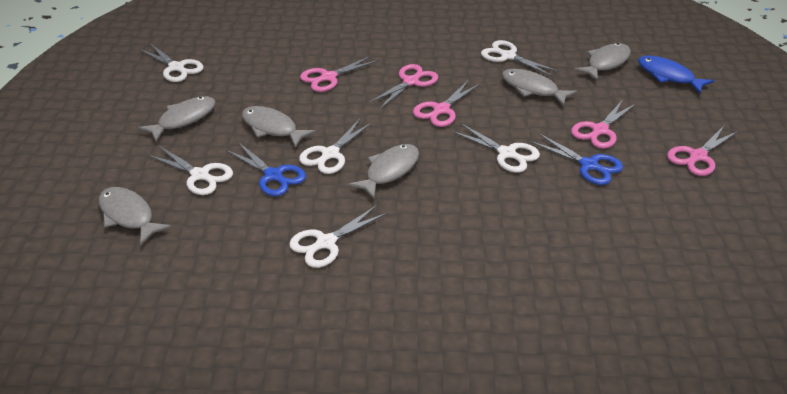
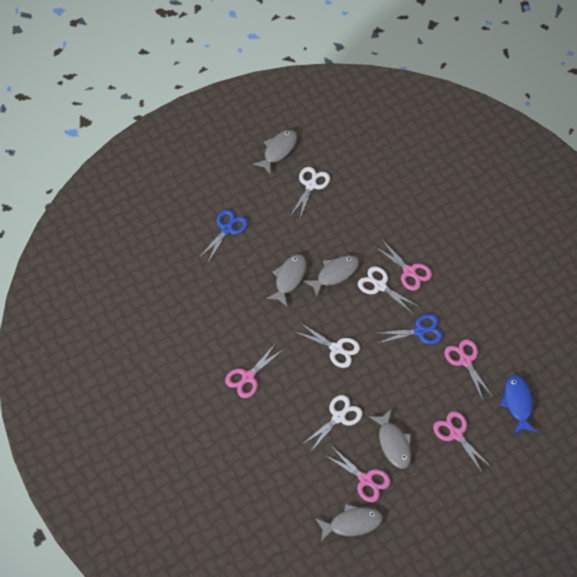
grey fish: [99,187,172,245] [138,96,216,141] [242,106,316,148] [348,144,419,199] [502,69,577,106] [573,43,631,81] = 6 -> [253,130,297,175] [266,254,307,307] [303,255,359,296] [315,504,383,542] [370,410,411,469] = 5
white scissors: [139,43,204,82] [148,146,233,195] [289,205,388,268] [299,119,372,174] [451,123,540,173] [481,40,559,76] = 6 -> [290,167,330,218] [294,323,360,368] [301,395,362,451] [358,267,419,314] = 4

